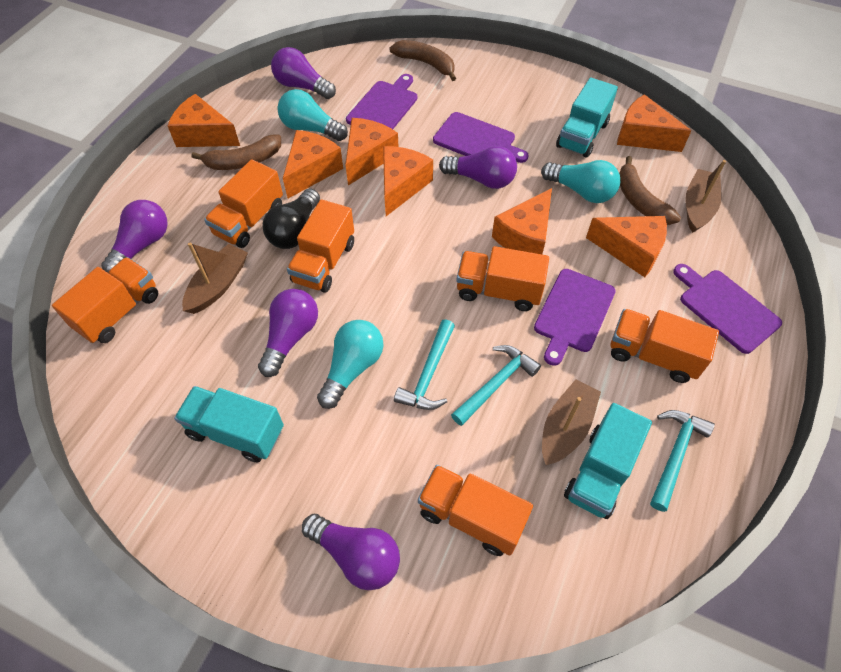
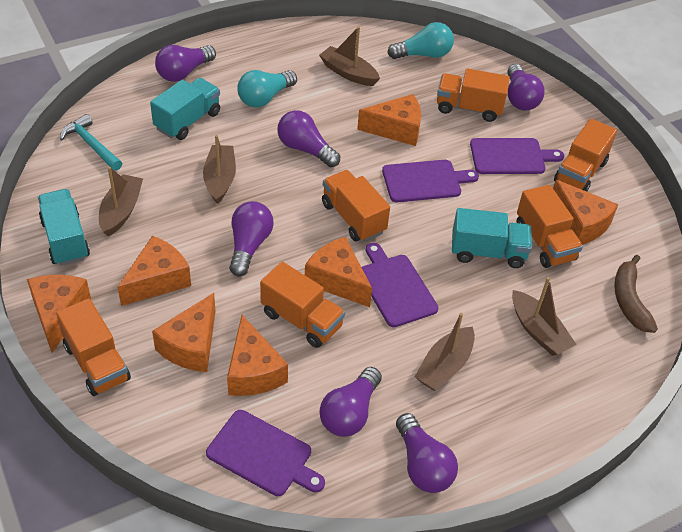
black light bulb: [263,188,320,249] = 1 -> none = 0
brown banana: [191,134,281,170] [389,40,456,81] [619,156,681,225] = 3 -> [614,255,658,333] = 1
brown boat: [182,243,248,314] [542,379,601,465] [685,160,726,233] = 3 -> [99,167,143,236] [203,135,236,204] [319,26,380,86] [415,313,475,391] [512,277,577,356] = 5
purple light bulb: [101,200,168,273] [258,289,318,377] [271,47,336,99] [302,514,400,590] [439,146,517,189] = 5 -> [155,45,216,82] [229,201,274,276] [277,110,340,167] [320,367,382,437] [396,413,458,493] [507,64,545,111] = 6
turquoise hammer: [394,319,455,410] [451,345,541,426] [650,410,715,512] = 3 -> [60,114,122,171] = 1
turquoise light bulb: [277,89,348,141] [317,320,384,409] [541,160,620,203] = 3 -> [237,70,297,108] [387,22,454,59] = 2

